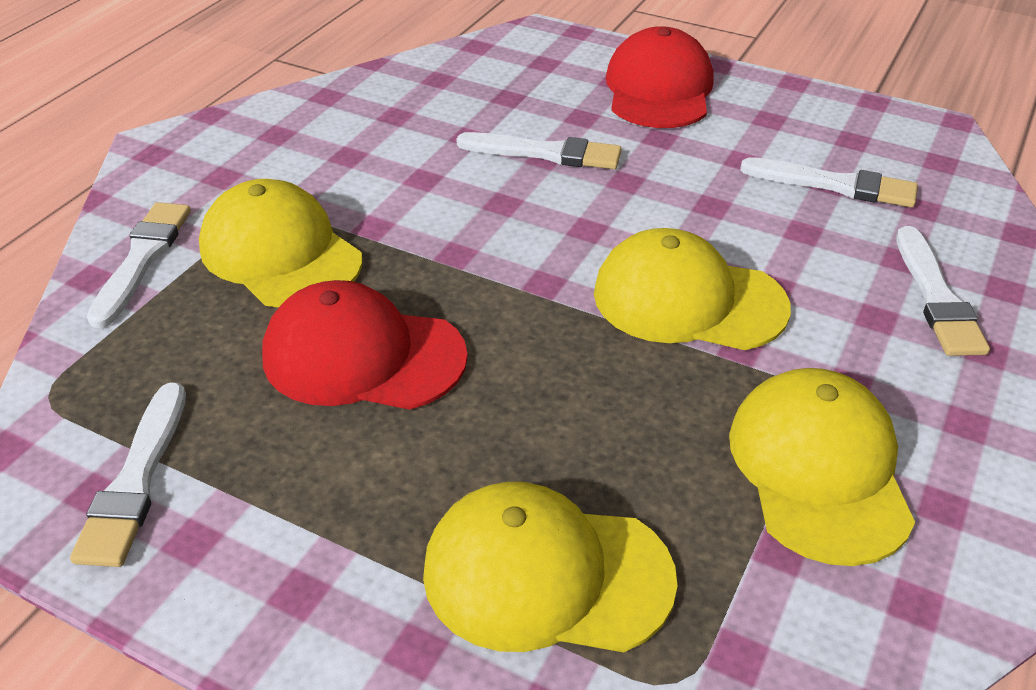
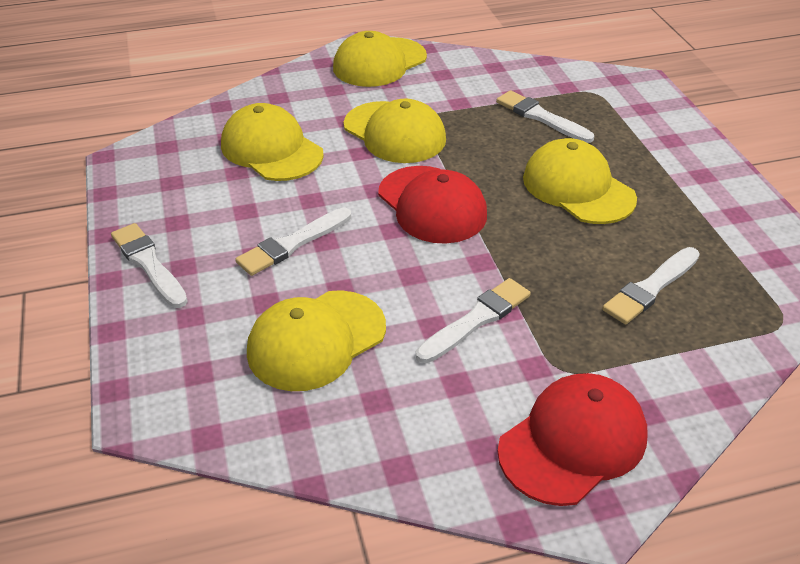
yellow cap: [199,179,362,308] [423,482,677,652] [594,228,791,350] [729,368,915,566] = 4 -> [221,103,324,181] [247,290,386,391] [333,31,427,87] [344,98,446,163] [523,138,637,224] = 5

